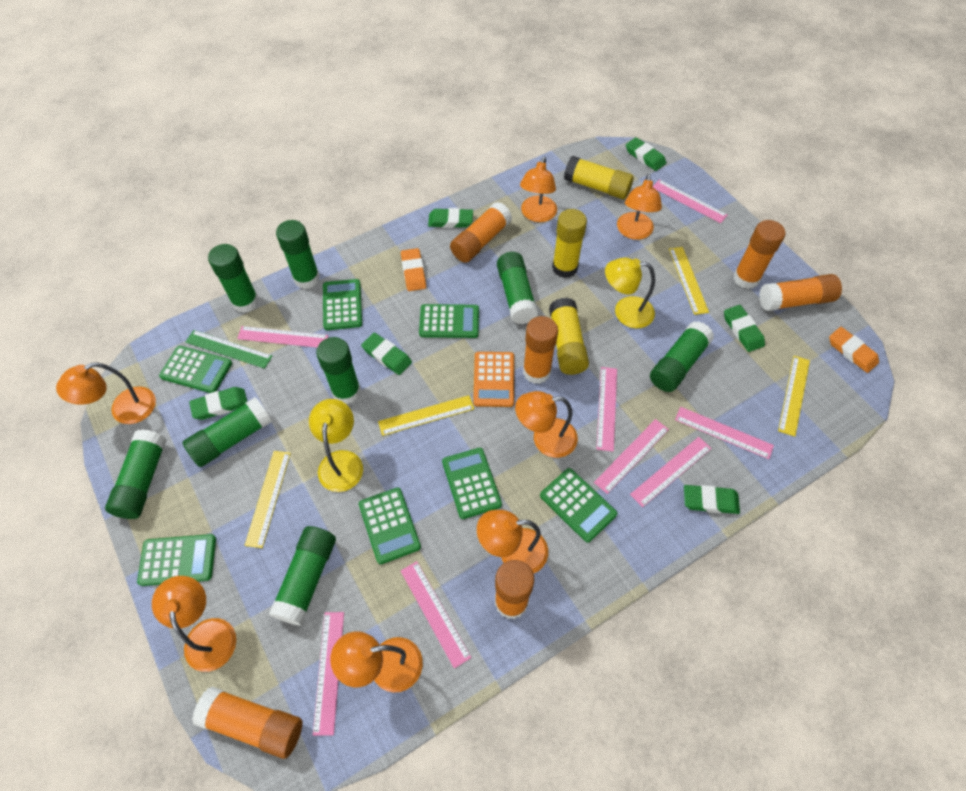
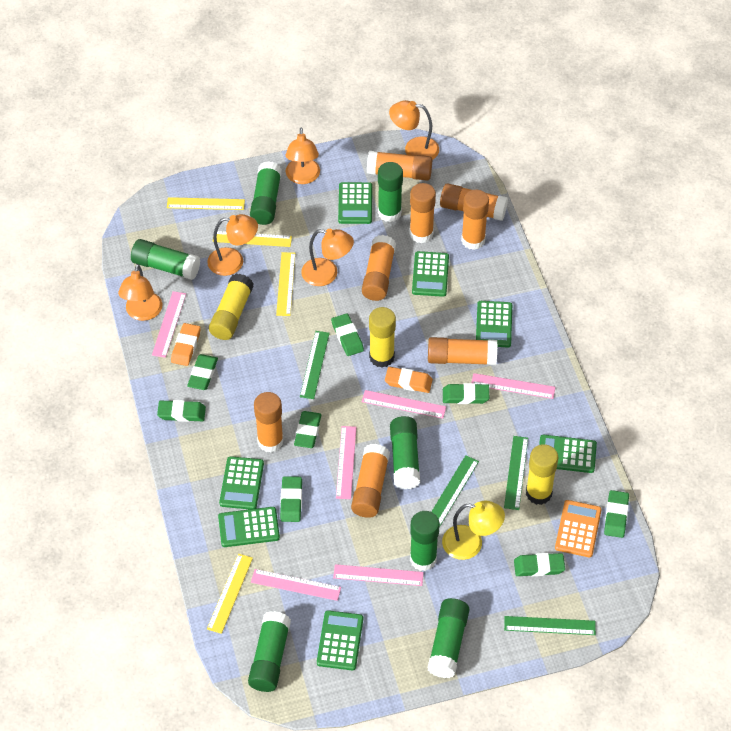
green eraser: [189,387,247,420] [361,333,412,375] [428,208,473,228] [626,137,666,171] [684,485,740,514] [724,305,765,352] = 6 -> [157,400,206,422] [187,354,218,390] [280,476,302,522] [294,411,321,448] [331,313,364,356] [443,383,489,404] [514,553,565,576] [604,490,629,538] = 8
green glue stick: [105,429,167,519] [182,397,272,467] [208,244,259,313] [269,526,336,626] [276,220,320,289] [316,337,361,404] [497,252,538,324] [650,321,714,392] = 8 -> [131,239,200,280] [248,611,291,692] [250,161,282,225] [378,162,403,222] [390,416,420,489] [410,511,440,571] [428,598,470,678] = 7
green ruler: [186,330,272,368] = 1 -> [300,331,330,399] [431,455,479,526] [504,436,528,510] [504,616,596,635] = 4
orange glue stick: [192,686,302,759] [450,202,512,263] [495,560,534,619] [523,316,558,384] [733,220,785,289] [759,274,842,311] = 6 -> [254,392,284,453] [351,444,390,518] [362,235,396,301] [367,151,432,181] [409,183,436,243] [428,337,497,365] [440,183,508,221] [461,189,489,250] = 8
orange lamp: [56,362,156,424] [152,576,236,672] [330,631,423,693] [477,510,548,574] [515,391,578,458] [520,156,557,222] [617,174,662,240] = 7 -> [118,264,162,321] [207,214,258,276] [286,128,320,184] [301,229,354,286] [389,100,439,160] = 5
pink ruler: [237,326,328,348] [313,612,344,736] [401,561,471,669] [594,419,669,494] [596,367,617,452] [630,437,712,507] [653,180,727,223] [675,407,774,459] = 8 -> [152,291,186,358] [251,569,341,601] [333,564,424,586] [336,426,356,499] [362,390,446,419] [471,373,555,399] = 6
yellow lamp: [309,399,363,492] [605,258,655,328] = 2 -> [442,501,505,560] = 1

